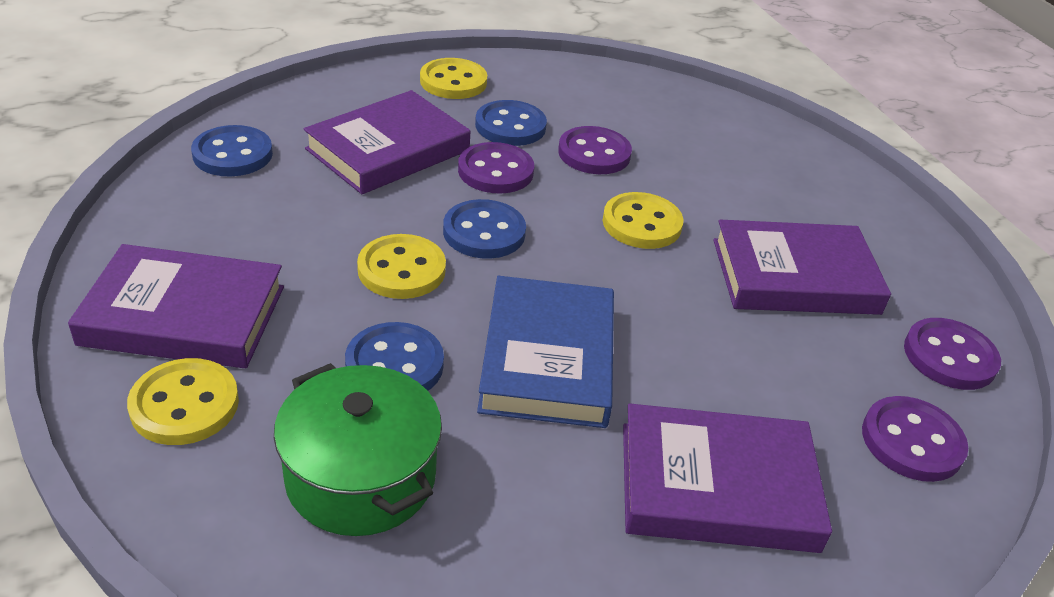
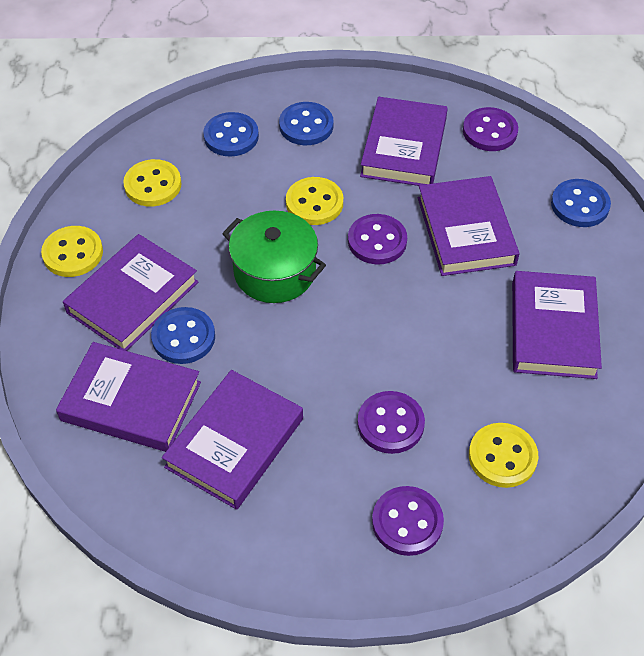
blue book: [477,276,614,428] = 1 -> none = 0
purple book: [68,244,284,368] [304,90,470,194] [623,403,832,553] [713,220,891,315] = 4 -> [56,342,201,452] [63,234,198,351] [162,370,303,510] [360,97,448,186] [418,176,520,276] [512,271,602,379] = 6

